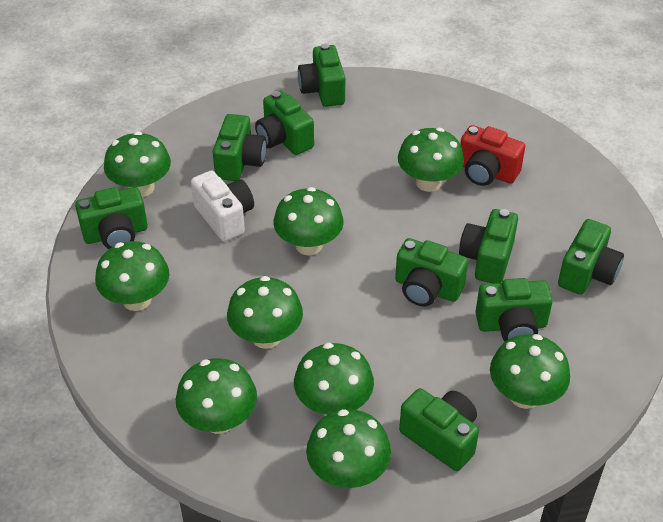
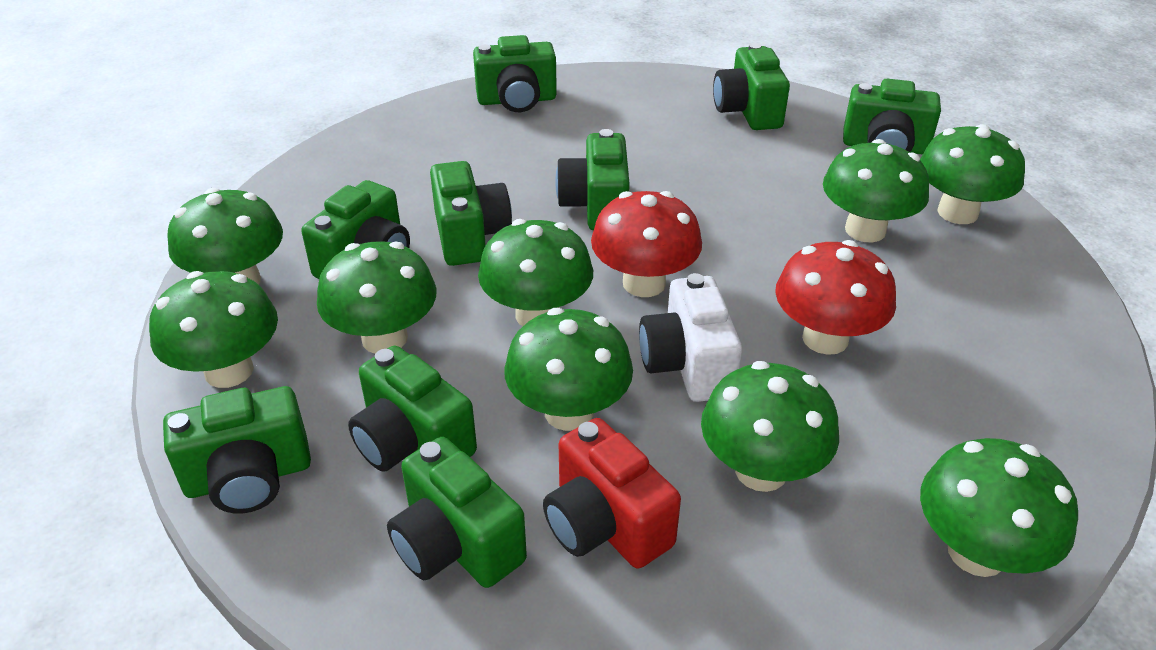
red mushroom: none = 0 -> [591,191,702,297] [775,240,896,355] = 2

